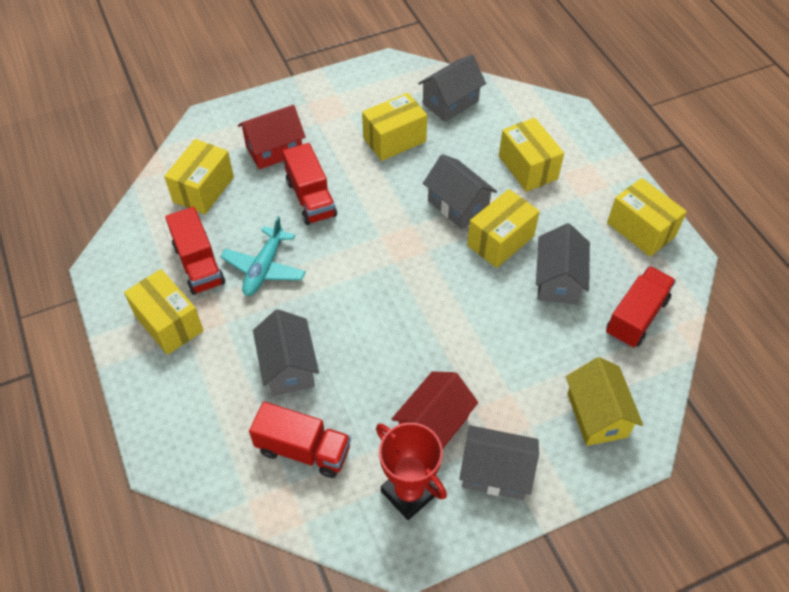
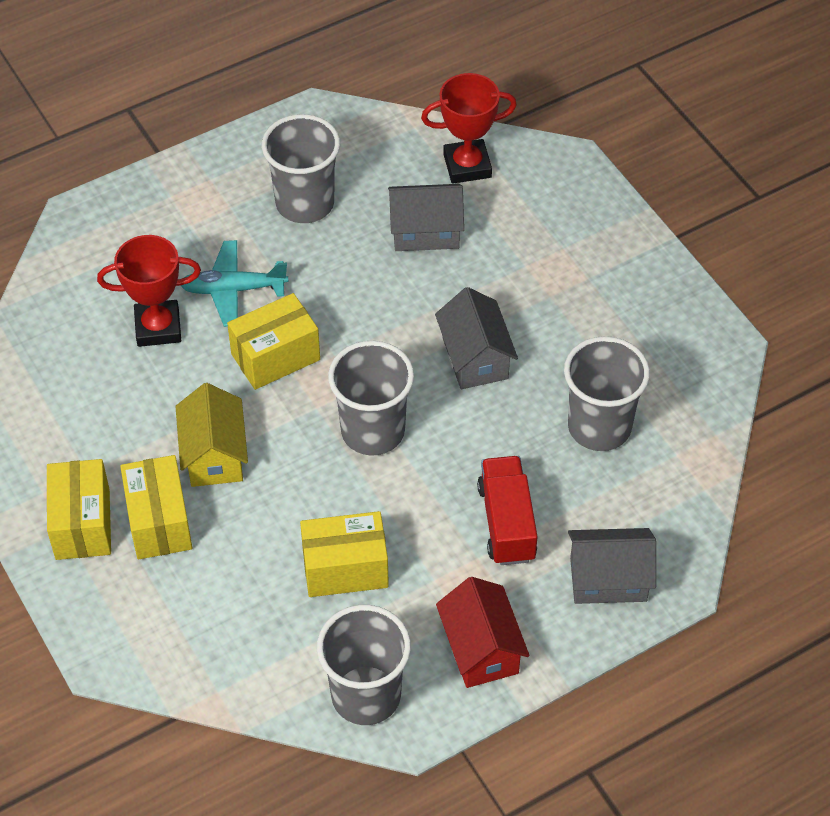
grey cup: none = 0 -> [262,114,340,223] [317,605,411,725] [328,341,414,456] [564,336,650,451] = 4
grey house: [253,309,319,396] [418,54,486,122] [423,154,497,229] [459,425,539,500] [536,223,590,304] = 5 -> [388,184,464,251] [435,287,518,389] [568,528,656,604] = 3
red house: [238,105,306,169] [392,371,478,449] = 2 -> [436,577,530,688] = 1
red trophy: [376,422,447,520] = 1 -> [97,235,201,347] [421,73,517,184] = 2
red truck: [165,207,225,295] [249,402,351,478] [283,143,337,225] [606,266,676,348] = 4 -> [477,456,538,565] = 1
yellow box: [124,269,204,355] [164,139,234,214] [362,93,427,161] [467,189,540,268] [499,118,564,192] [607,178,687,257] = 6 -> [47,459,111,560] [120,455,192,559] [227,293,320,390] [300,511,389,597] = 4

